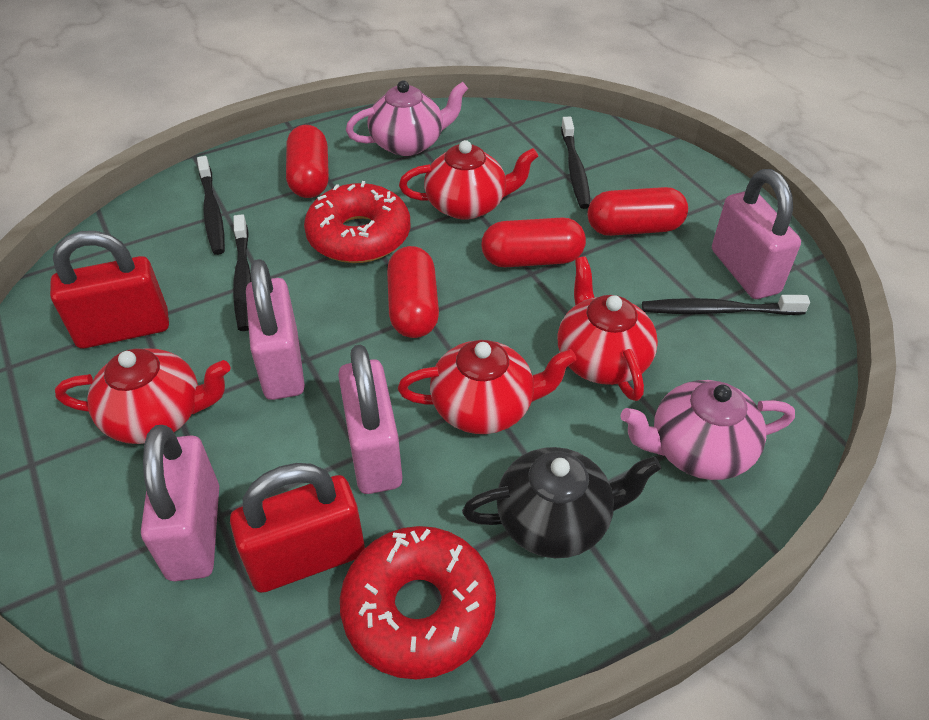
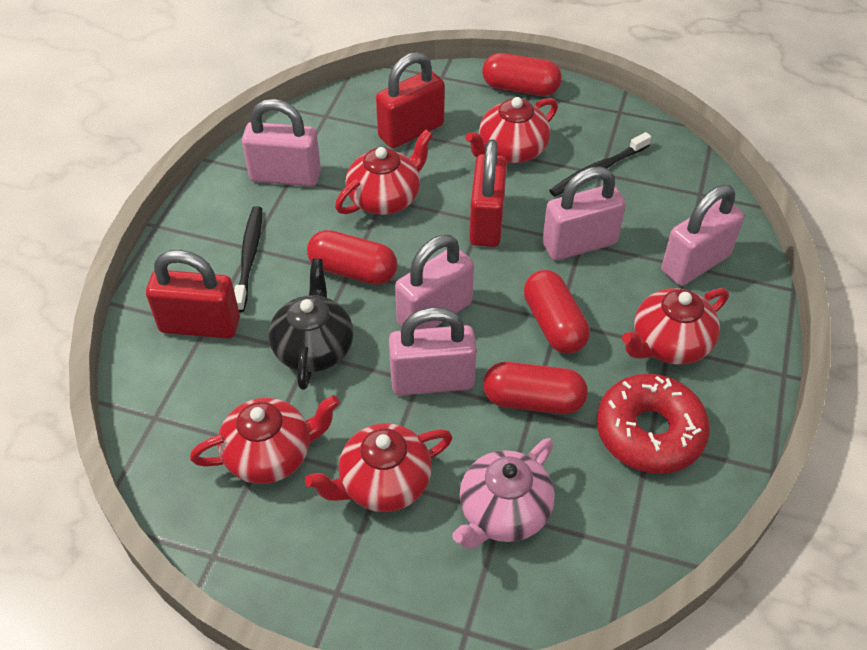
black toothbrush: [197,156,225,255] [233,214,251,331] [561,117,590,209] [642,295,810,315] = 4 -> [234,206,262,312] [549,132,651,197] = 2
pink padlock: [141,425,219,581] [246,259,305,400] [338,345,403,494] [712,169,801,299] = 4 -> [242,99,321,187] [389,307,477,396] [395,235,474,329] [542,166,626,261] [661,185,744,286] = 5
pink teapot: [346,81,468,156] [620,380,795,480] = 2 -> [452,438,555,549] = 1
red donut: [304,181,410,263] [340,526,496,679] = 2 -> [597,374,710,474] = 1
red padlock: [50,231,169,349] [230,463,365,593] = 2 -> [146,250,240,339] [376,52,445,148] [469,139,507,247] = 3
red teapot: [55,348,231,444] [398,340,577,434] [399,140,538,220] [558,256,658,401] = 4 -> [190,395,340,484] [305,423,452,512] [335,130,433,215] [465,97,558,163] [622,288,729,365] = 5

